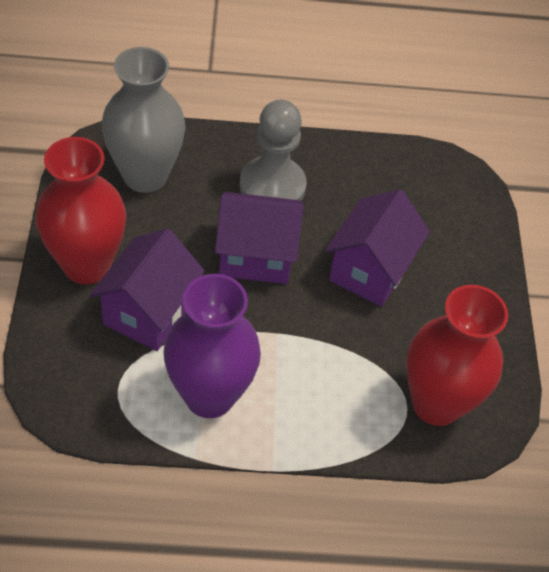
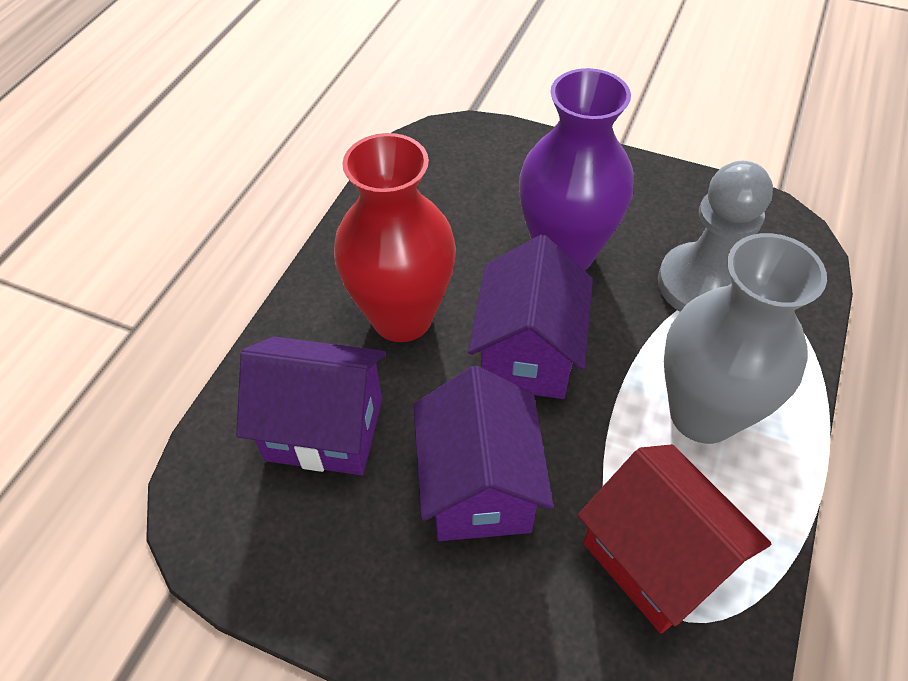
red house: none = 0 -> [578,444,771,633] = 1
red vase: [35,137,126,284] [406,285,509,426] = 2 -> [334,133,456,342] = 1

